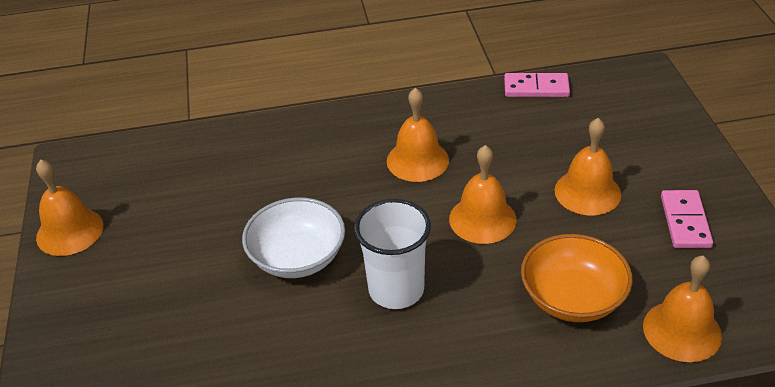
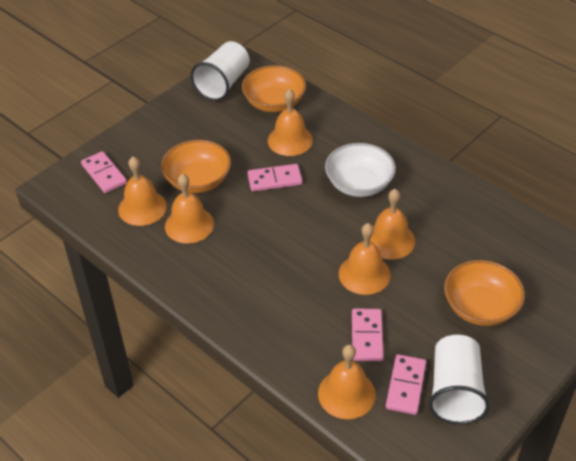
orange bell: [36,159,103,256] [387,88,449,182] [449,145,517,244] [554,118,621,215] [643,256,722,362] = 5 -> [118,157,167,226] [165,173,214,244] [268,89,313,156] [318,344,376,419] [339,223,391,295] [370,189,415,260] = 6
orange bowl: [521,234,633,322] = 1 -> [161,140,231,193] [242,65,306,112] [444,260,525,326] = 3
pink domino: [504,73,570,97] [661,190,713,248] = 2 -> [81,151,127,193] [247,164,302,192] [352,308,384,361] [386,354,426,415] = 4
white cup: [354,199,431,309] = 1 -> [191,41,250,101] [429,335,490,424] = 2

